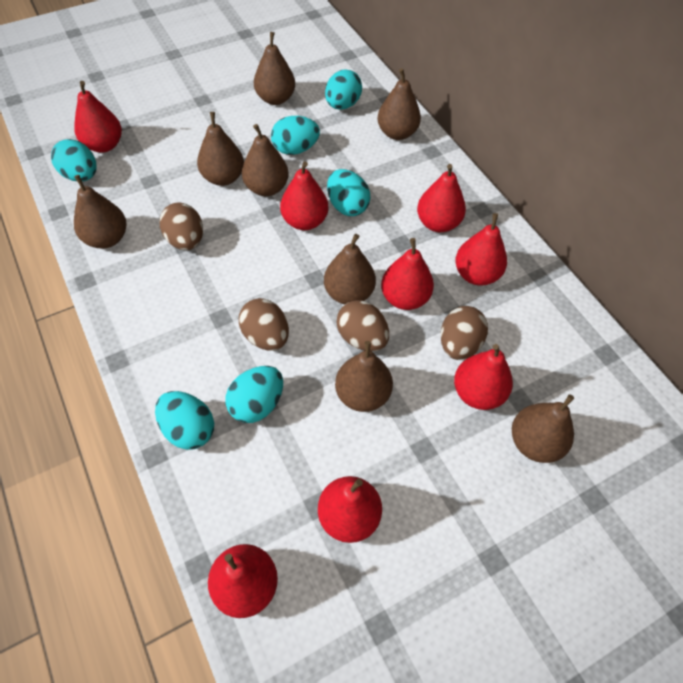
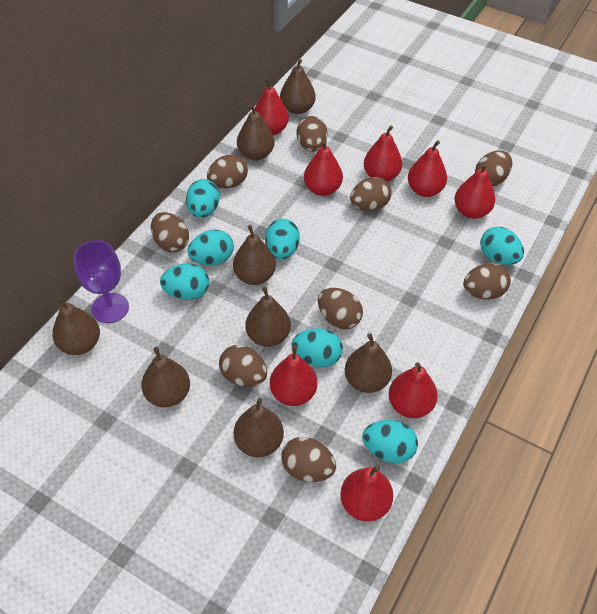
brown egg: [160,202,203,250] [239,298,289,351] [337,300,389,351] [441,306,488,360] = 4 -> [151,212,189,253] [207,154,248,188] [219,345,267,387] [282,437,336,482] [296,116,328,152] [318,288,363,329] [350,177,392,211] [463,263,511,300] [475,150,512,187] = 9
purple goblet: none = 0 -> [73,240,129,323] = 1
turquoise egg: [51,139,97,181] [155,391,214,450] [226,366,283,423] [271,116,320,155] [325,69,362,110] [327,169,371,216] = 6 -> [160,264,209,300] [186,179,220,218] [187,230,234,266] [265,219,300,259] [291,328,343,367] [362,420,418,463] [480,227,524,265] = 7

